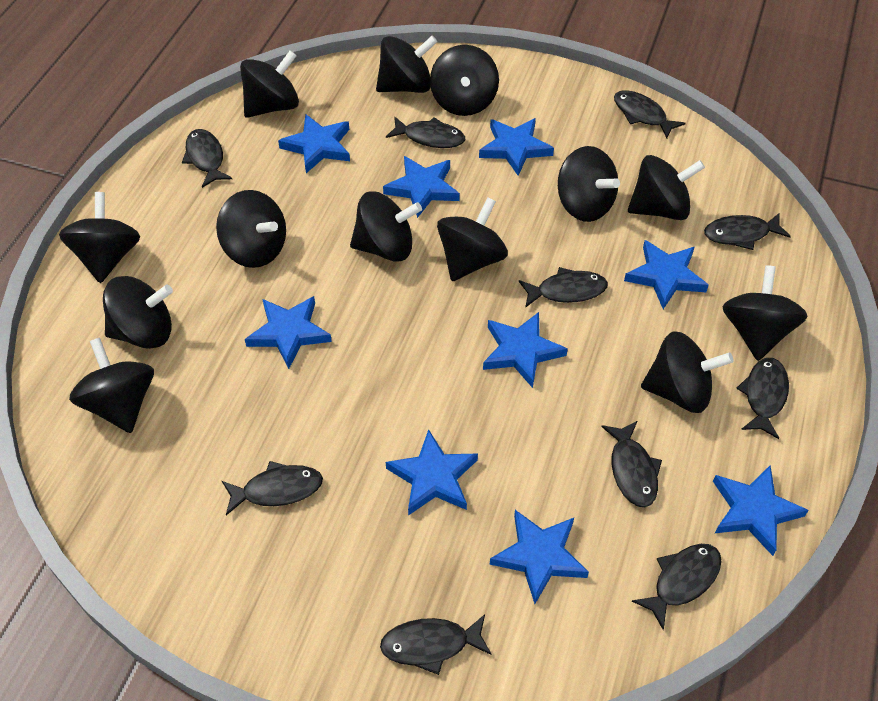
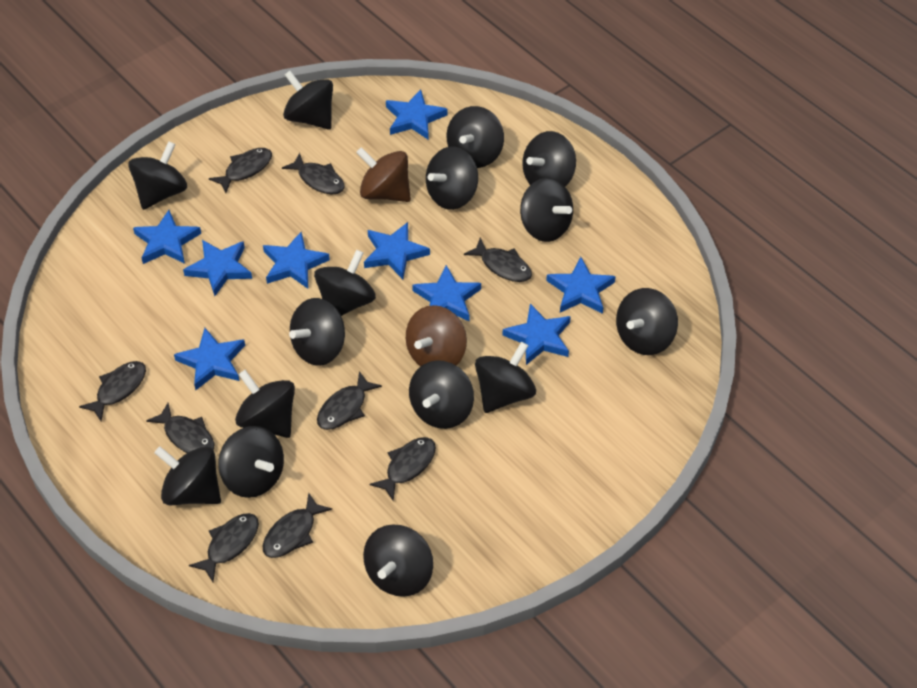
black fish: [182,129,232,188] [222,461,323,515] [380,614,492,675] [386,116,465,148] [519,267,608,308] [601,421,662,507] [614,90,686,139] [632,544,722,630] [704,213,791,250] [736,358,789,439] = 10 -> [79,361,146,421] [146,403,215,453] [189,513,259,582] [209,148,272,193] [263,493,332,558] [282,153,345,194] [317,371,382,430] [369,437,436,501] [464,237,532,282] = 9
black spinning top: [59,192,140,283] [69,338,154,433] [103,276,173,349] [216,190,286,268] [240,51,299,118] [350,191,422,262] [376,36,437,93] [430,45,499,116] [437,197,508,281] [558,146,620,222] [628,155,705,220] [641,332,734,413] [722,265,807,361] = 13 -> [128,141,187,210] [154,446,221,505] [218,426,284,498] [235,370,295,438] [283,71,333,129] [289,298,345,366] [314,250,376,316] [363,524,433,597] [409,360,474,429] [426,147,478,210] [447,106,504,168] [475,342,536,413] [520,178,573,242] [522,131,576,186] [616,288,678,355] = 15
brown spinning top: none = 0 -> [356,147,411,202] [406,305,467,367] = 2

